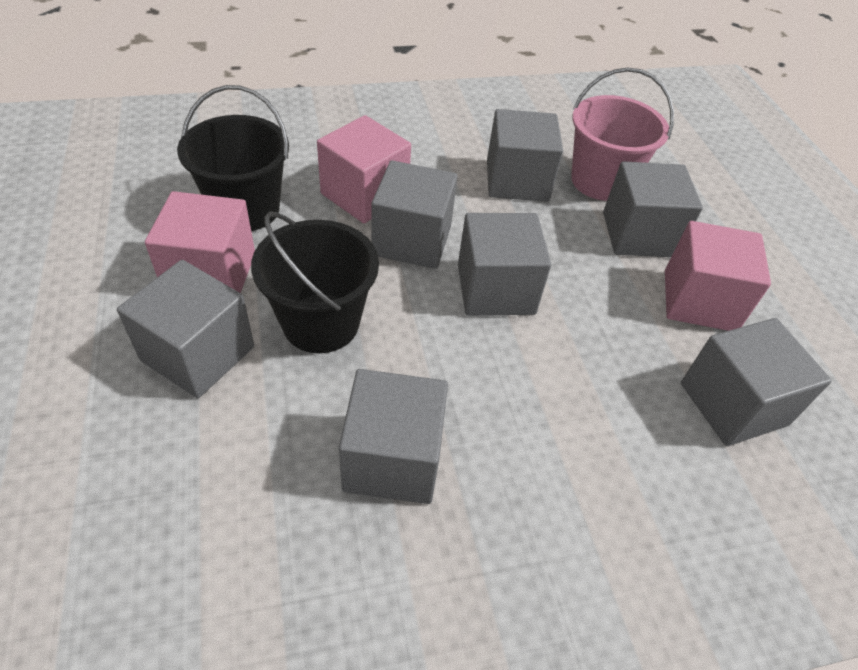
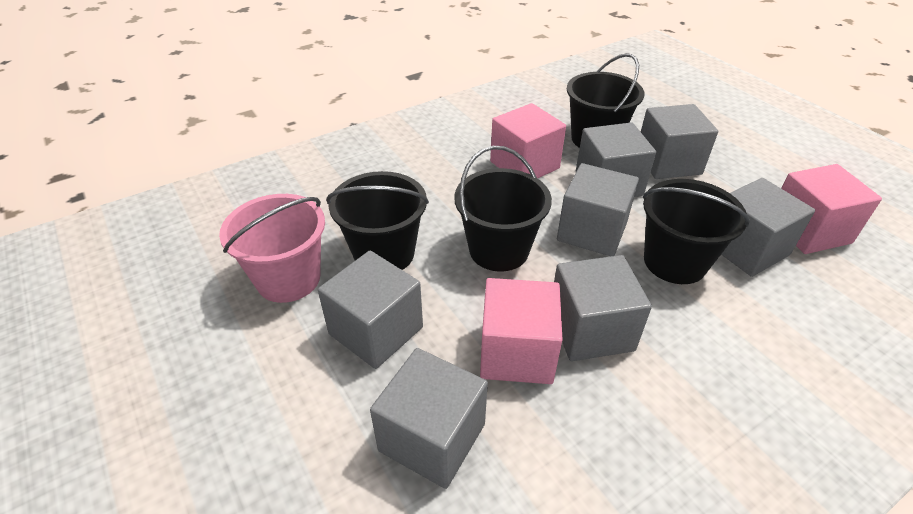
black bucket: [177,85,289,231] [251,212,379,353] = 2 -> [326,171,429,270] [454,146,552,272] [567,53,644,148] [643,179,750,284] = 4

